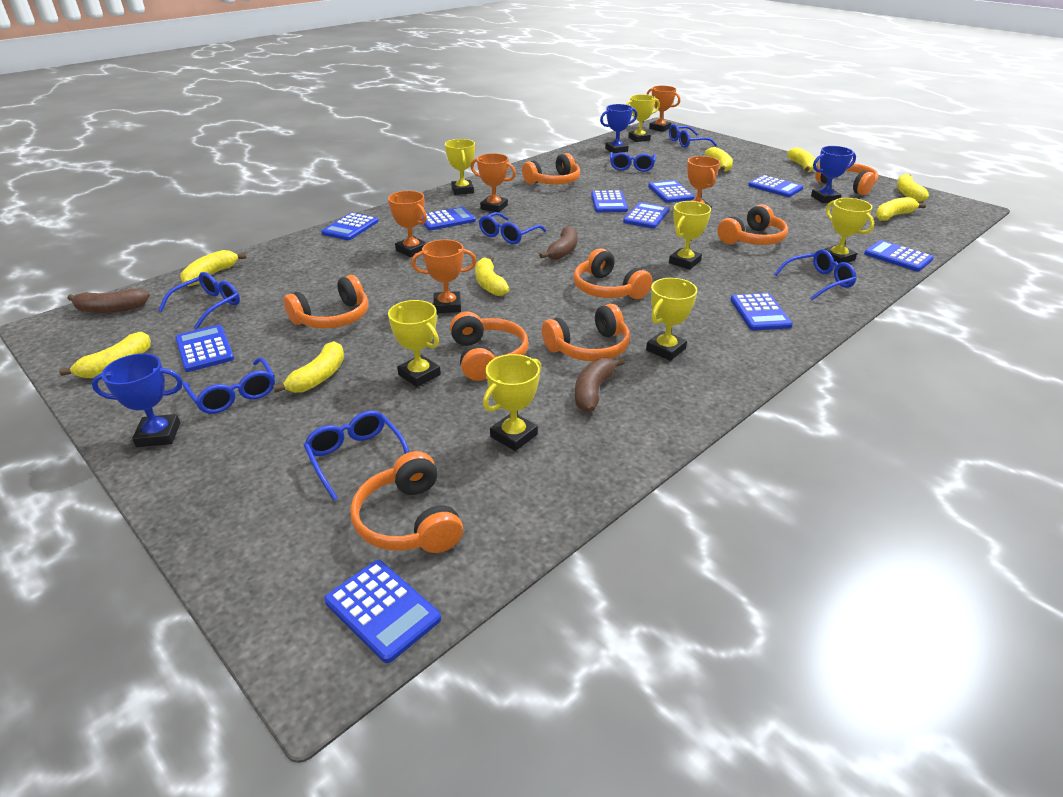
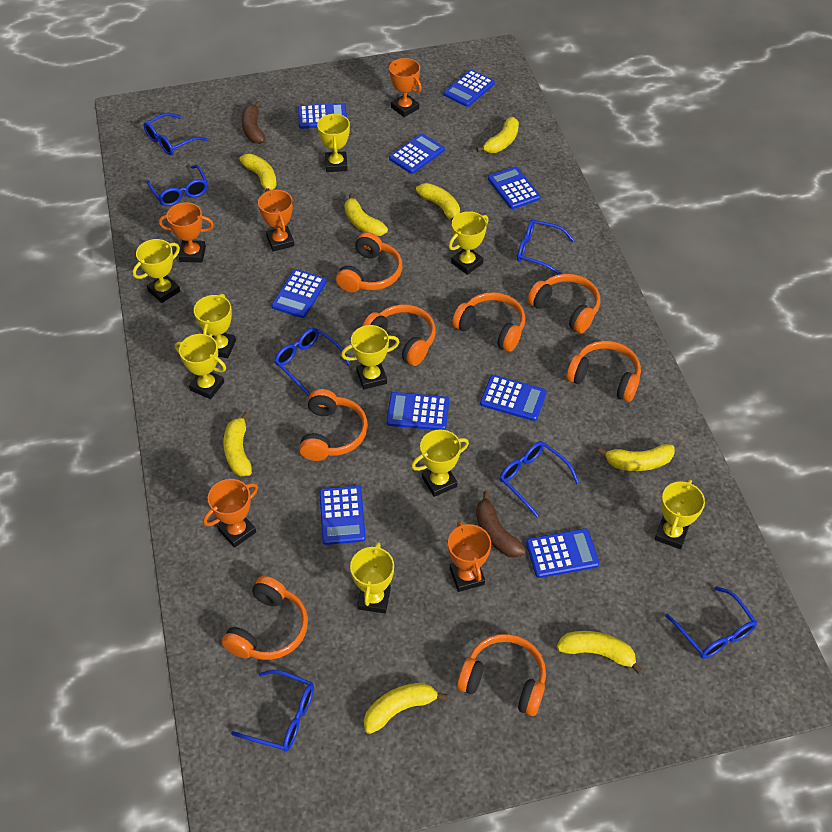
blue calculator: [175,325,234,372] [321,213,378,240] [324,560,441,663] [421,207,476,230] [591,190,628,212] [623,202,669,228] [648,180,695,203] [730,293,793,330] [748,175,803,197] [864,240,934,272] = 10 -> [271,269,327,318] [298,103,347,129] [319,486,366,545] [386,392,449,430] [389,133,445,174] [444,70,495,107] [480,375,547,421] [488,166,541,209] [526,528,599,578] = 9
blue trophy: [92,353,183,447] [600,104,637,154] [811,146,856,203] = 3 -> none = 0
brown banana: [67,289,150,313] [539,226,578,260] [575,358,625,412] = 3 -> [241,101,265,144] [476,491,526,558] = 2
yellow trophy: [388,300,441,387] [445,139,475,195] [483,354,541,451] [626,94,660,142] [646,278,697,361] [669,201,711,270] [822,198,874,264] = 7 -> [133,239,180,303] [175,334,226,399] [194,294,236,358] [317,113,350,172] [341,325,399,389] [350,542,394,613] [411,430,469,497] [449,211,489,275] [655,480,705,549] = 9

